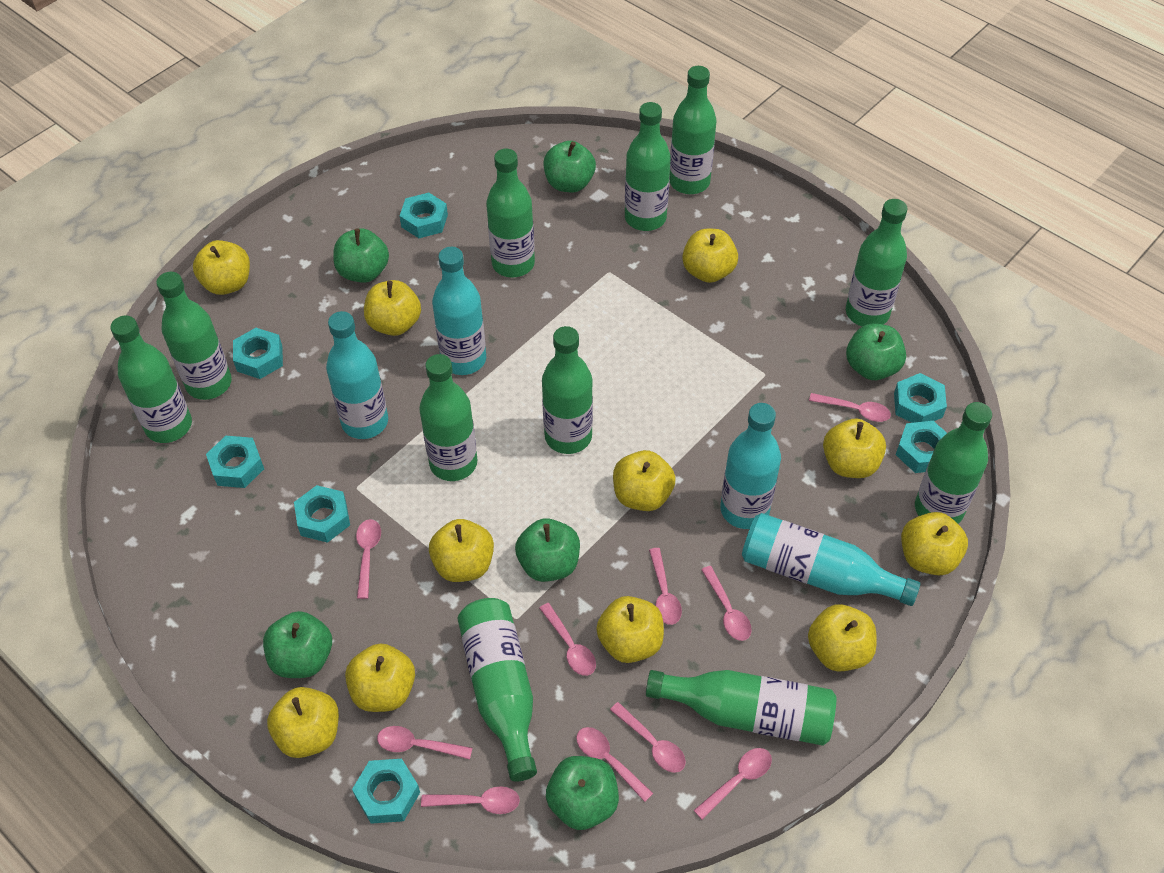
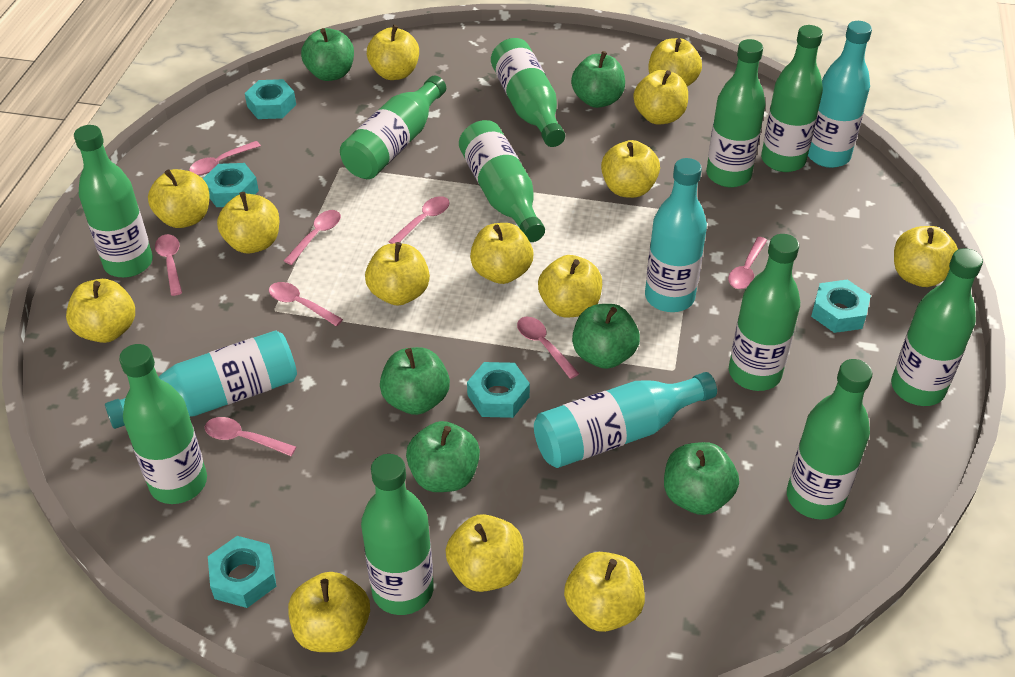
pink spoon: [356,519,381,599] [377,726,472,760] [421,786,520,814] [539,603,596,676] [576,727,653,802] [610,702,686,773] [649,548,682,625] [694,748,772,820] [701,566,752,641] [809,393,891,422] = 10 -> [155,234,182,296] [189,141,261,175] [205,417,296,456] [269,282,343,326] [284,210,341,265] [388,196,450,244] [517,317,579,379] [728,237,767,289] = 8
turquoise nut: [206,436,264,488] [233,328,283,379] [294,485,350,543] [352,759,420,824] [399,193,448,238] [894,373,947,423] [896,421,947,473] = 7 -> [203,163,259,207] [208,536,276,608] [245,79,296,119] [467,362,530,418] [811,280,871,333] = 5
yellow apple: [193,240,250,295] [267,687,339,758] [345,643,415,712] [364,280,421,336] [429,519,494,582] [596,596,664,663] [613,450,676,511] [682,229,738,283] [808,604,877,671] [823,419,886,478] [901,512,968,575] = 11 -> [66,279,135,343] [148,169,210,228] [217,192,279,253] [288,572,370,652] [365,242,430,306] [367,25,419,80] [446,514,524,592] [470,223,533,284] [538,255,602,318] [564,552,645,632] [601,140,660,198] [633,70,688,125] [649,38,702,87] [894,226,958,287] = 14

